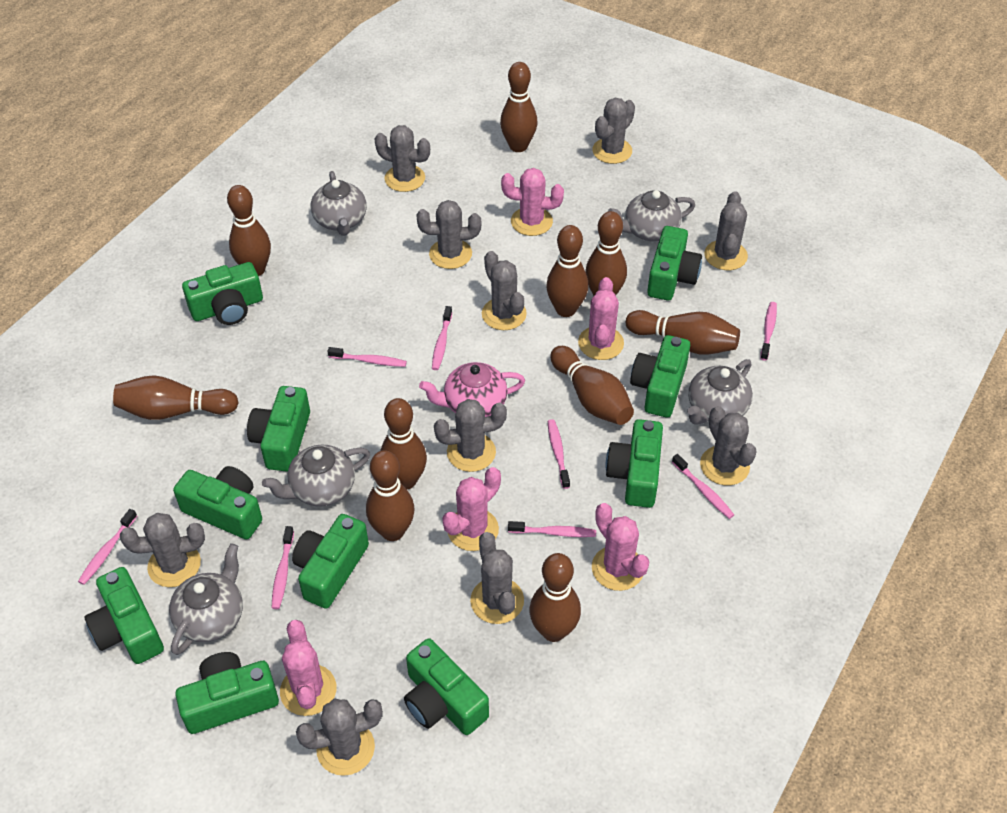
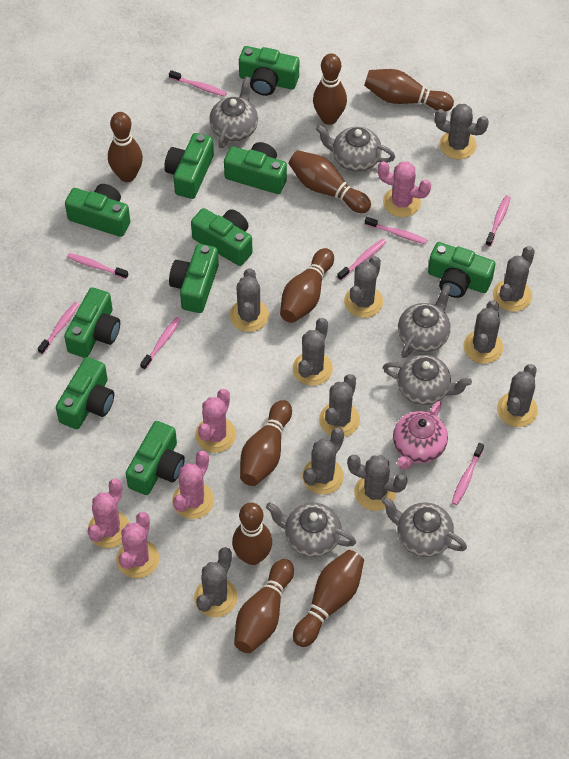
brown bowling pin: [113,375,239,420] [227,185,271,276] [366,450,415,541] [380,398,427,489] [500,62,537,152] [529,553,581,642] [546,225,588,317] [550,346,634,425] [585,211,627,296] [626,310,740,355] = 10 -> [108,112,143,182] [232,503,272,565] [234,559,294,653] [240,400,292,486] [280,248,334,323] [289,150,371,213] [293,550,364,647] [313,53,347,125] [364,69,454,111] = 9
grey cactus: [120,513,205,587] [296,699,383,776] [374,125,430,192] [416,200,481,269] [434,399,507,472] [470,532,524,624] [482,251,527,330] [592,98,635,164] [700,406,757,485] [704,191,748,270] = 10 -> [194,547,238,617] [229,268,269,332] [293,318,333,386] [302,428,344,495] [319,374,360,437] [344,256,383,318] [347,455,408,511] [434,104,489,159] [463,300,503,364] [493,246,535,312] [497,364,538,427] = 11
grey teapot: [169,543,243,655] [262,444,370,506] [310,171,367,236] [608,190,695,241] [687,359,753,425] = 5 -> [209,76,258,148] [266,502,356,557] [316,125,395,172] [381,497,467,557] [383,355,472,405] [398,284,451,358] = 6

